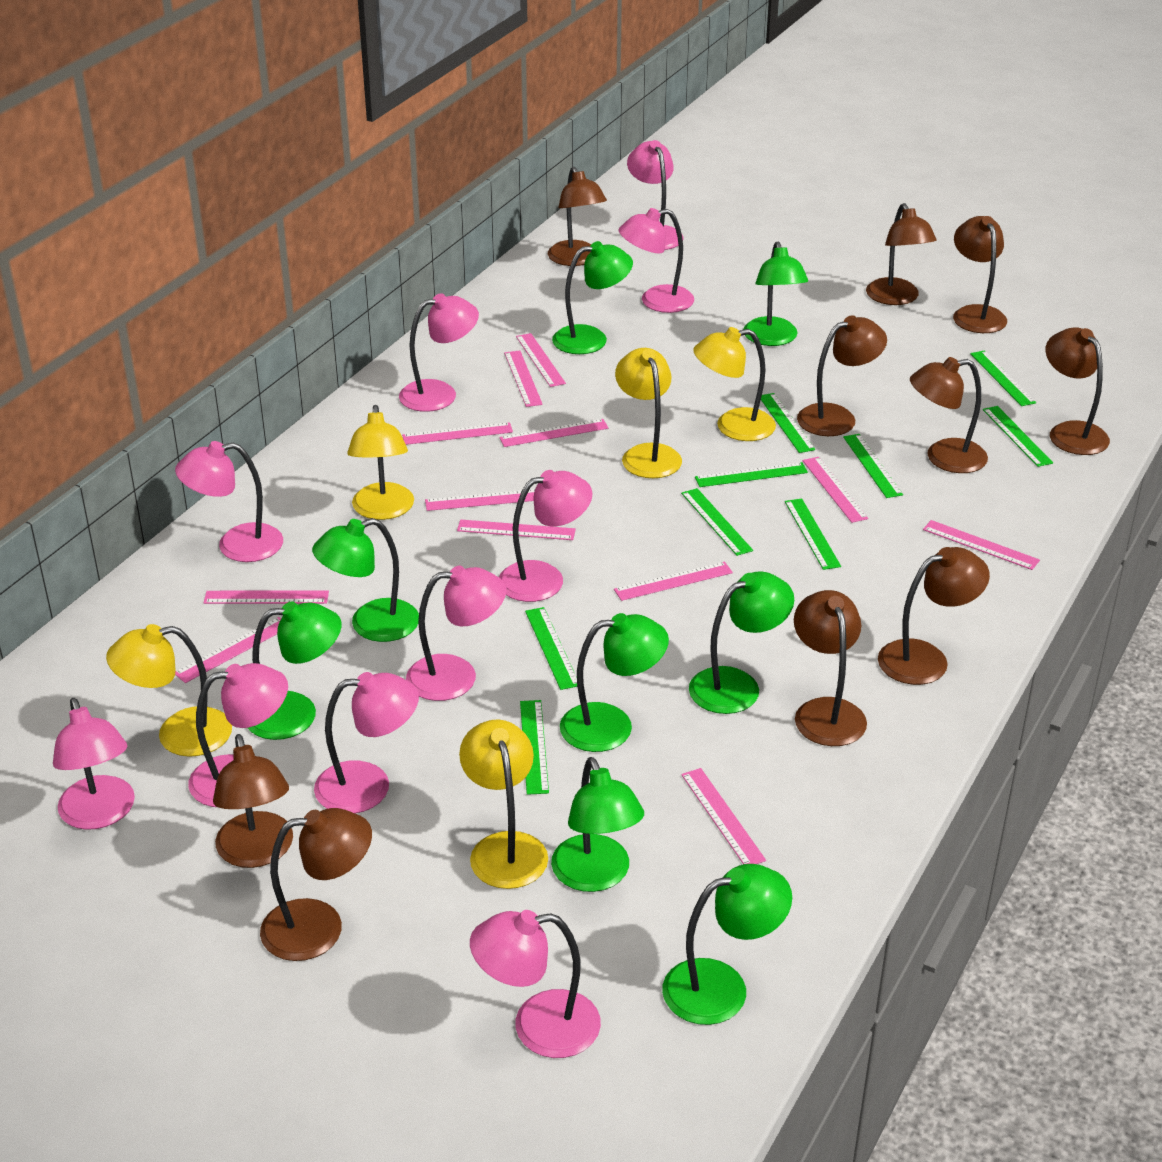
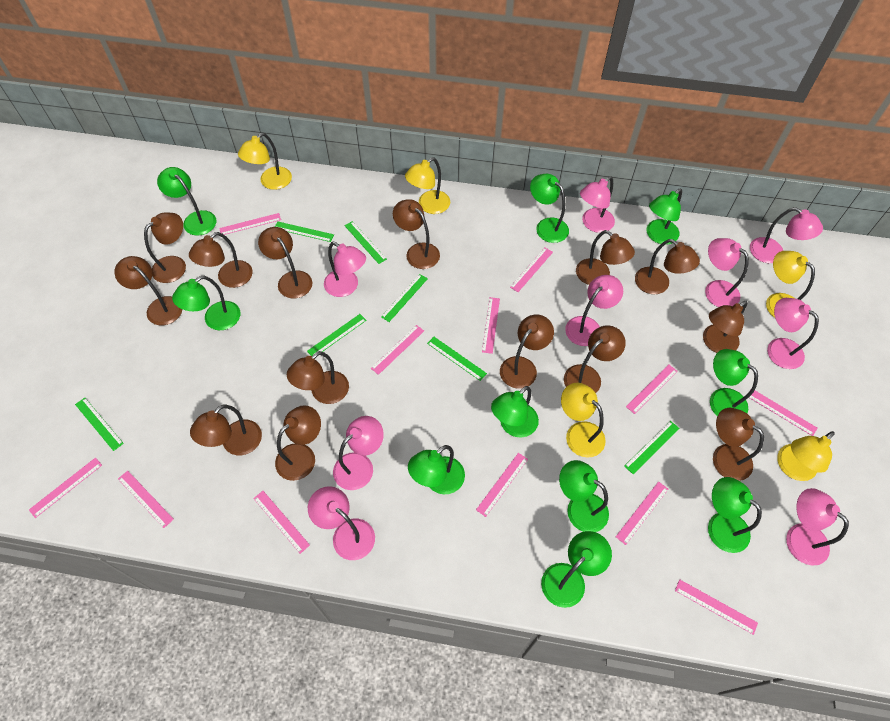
brown lamp: [213,734,293,868] [260,808,372,961] [548,167,607,266] [794,590,867,746] [797,315,887,436] [866,203,937,305] [878,547,990,685] [910,357,988,473] [953,216,1007,333] [1045,327,1110,455] = 10 -> [114,256,182,325] [144,213,186,283] [189,232,253,288] [190,404,262,455] [258,227,312,298] [275,405,321,481] [287,351,349,404] [393,199,440,269] [500,315,554,389] [564,325,626,393] [576,230,635,285] [635,239,700,294] [703,301,747,353] [713,408,764,481] = 14
green lamp: [248,601,341,740] [312,518,419,642] [551,757,644,892] [552,241,633,354] [560,613,669,752] [662,864,792,1025] [689,571,794,714] [743,241,808,346] = 8 -> [157,167,216,236] [172,276,241,330] [408,445,465,494] [491,386,539,438] [530,174,569,243] [541,531,612,608] [559,460,609,532] [647,188,682,245] [708,477,762,553] [710,349,758,416] = 10
green ruler: [520,700,549,795] [525,607,577,690] [681,488,753,556] [695,462,808,487] [761,393,815,453] [785,499,841,570] [843,434,903,498] [970,350,1036,406] [983,406,1053,467] = 9 -> [75,398,124,451] [275,221,334,242] [307,314,366,356] [344,221,387,264] [381,274,428,322] [427,337,487,381] [624,421,679,474] = 7
pink lamp: [53,698,135,830] [175,441,283,562] [188,663,288,807] [314,672,419,813] [399,293,479,412] [406,566,506,701] [470,910,601,1058] [499,470,592,602] [619,208,694,313] [627,140,683,250] = 10 -> [308,486,375,560] [324,242,366,297] [333,416,384,490] [565,275,623,346] [580,176,615,233] [705,238,749,307] [750,208,823,263] [767,298,819,369] [786,488,849,566] = 9

